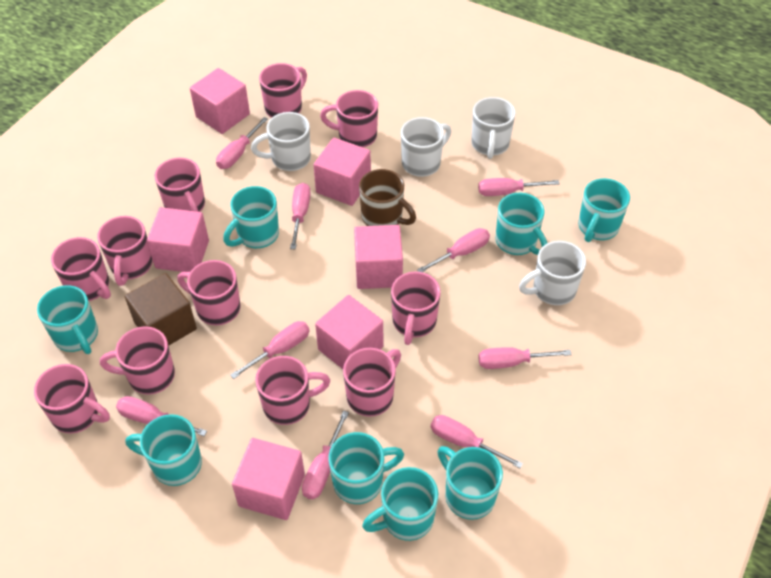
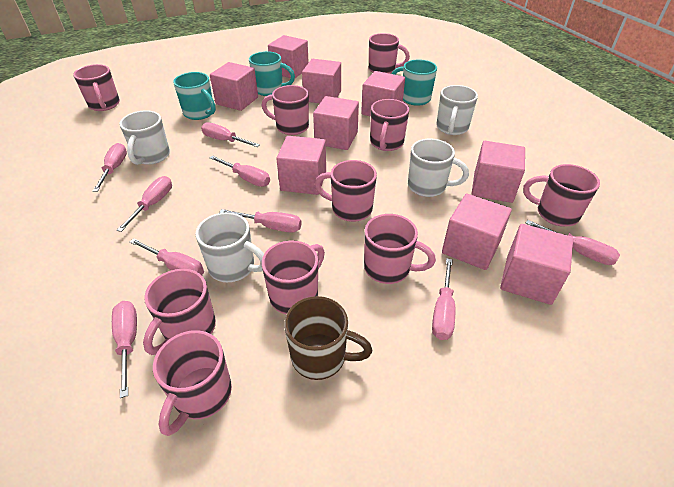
brown cube: [125,273,197,346] = 1 -> none = 0
pink cube: [147,207,209,272] [190,68,250,134] [232,438,305,520] [314,138,371,206] [315,295,383,369] [354,225,403,289] = 6 -> [210,62,258,111] [268,35,309,78] [276,136,326,195] [302,59,341,103] [313,96,359,150] [361,71,405,117] [442,194,512,270] [472,141,525,203] [500,224,573,305] = 9
pink mug: [34,364,110,433] [51,237,111,301] [97,216,153,286] [100,326,175,395] [155,158,205,212] [177,260,240,325] [255,356,330,425] [259,63,307,118] [320,90,378,148] [343,348,401,417] [391,272,441,345] = 11 -> [73,64,120,111] [143,269,216,355] [153,330,232,436] [262,85,309,135] [262,240,325,314] [315,160,377,222] [364,214,436,284] [369,33,410,74] [370,99,409,151] [523,164,600,227] = 10
turquoise mug: [37,285,98,354] [125,414,202,486] [223,186,279,248] [329,432,404,504] [362,467,438,541] [437,446,503,520] [495,193,547,255] [578,178,630,242] = 8 -> [173,72,216,120] [249,51,295,96] [392,59,437,106] = 3

